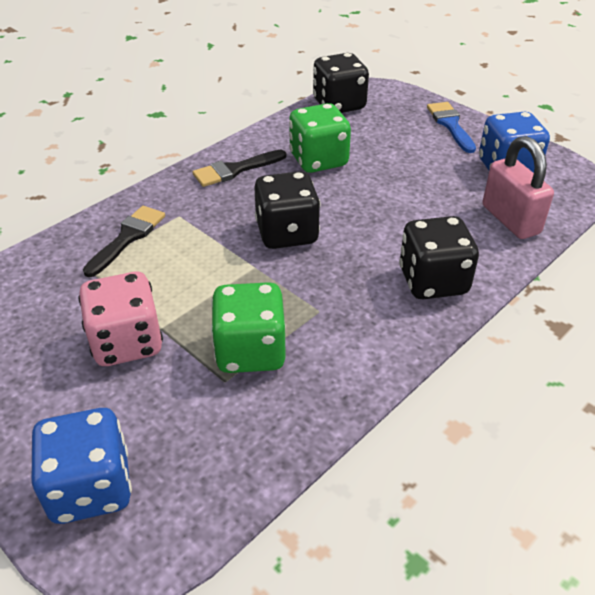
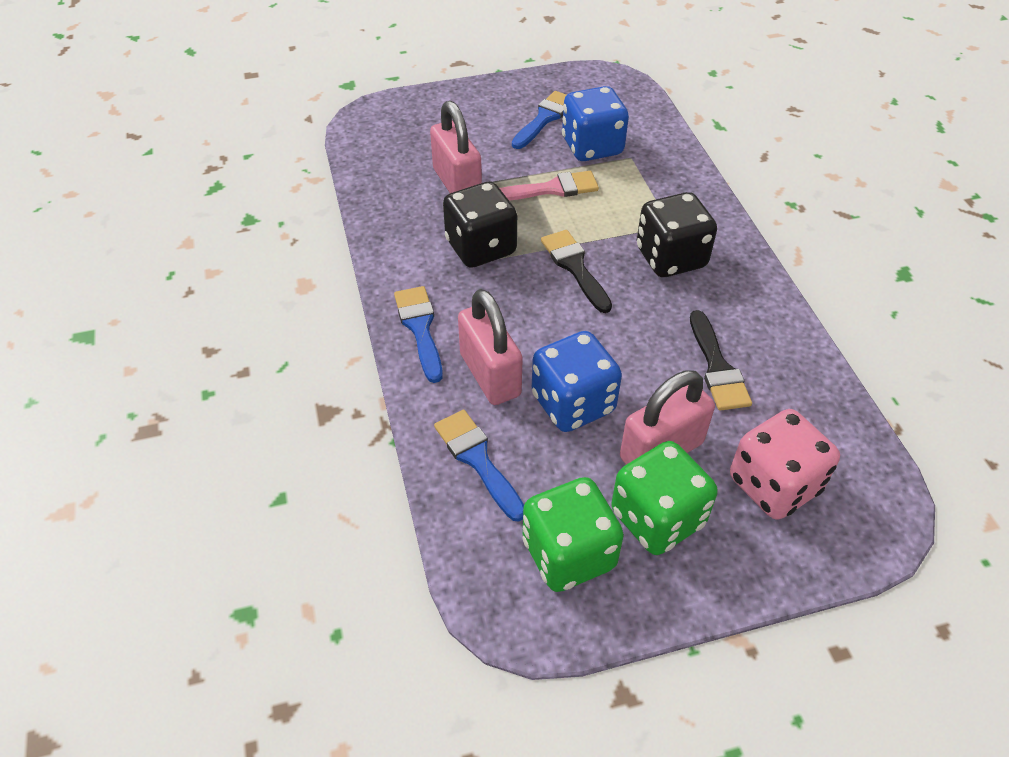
black dice: [254,171,321,249] [313,53,369,113] [399,216,479,299] = 3 -> [443,182,517,268] [637,192,717,277] = 2
blue brush: [427,102,476,153] = 1 -> [394,286,443,383] [434,410,524,522] [512,91,566,149] = 3
pink brush: none = 0 -> [500,171,599,201] = 1
pink padlock: [483,136,554,239] = 1 -> [430,101,482,193] [458,289,523,405] [620,370,715,465] = 3

